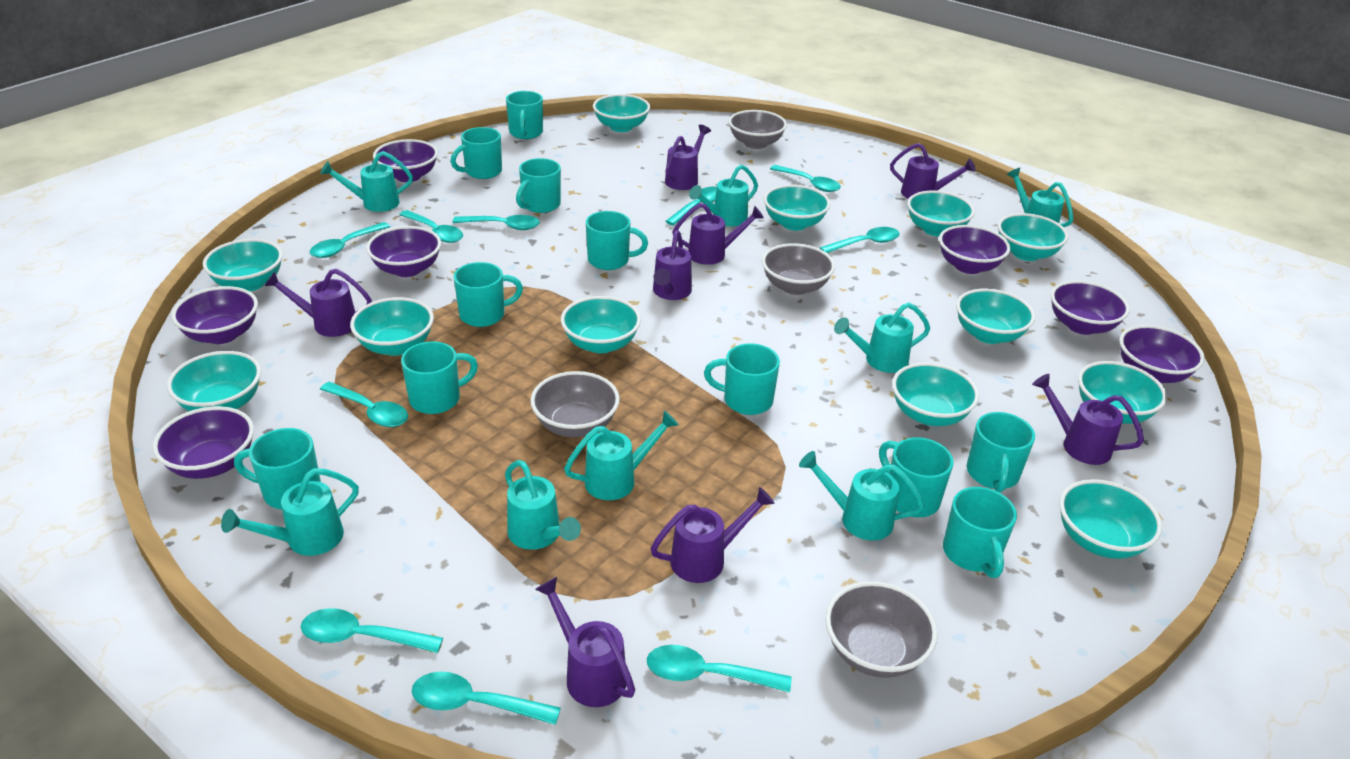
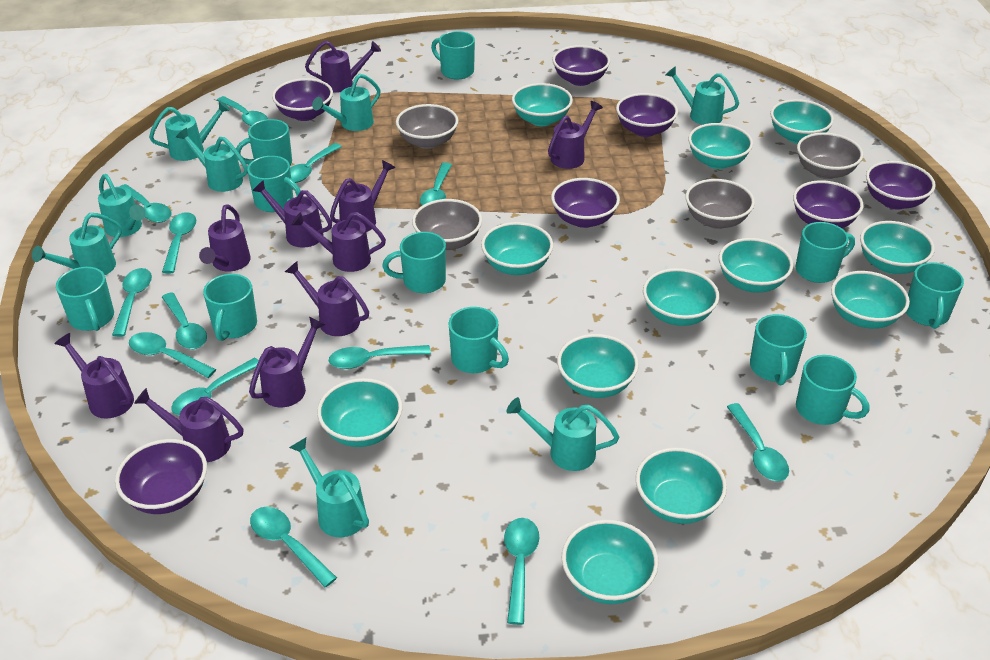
purple watering can: [264,269,372,337] [535,577,635,707] [651,487,775,583] [653,230,692,300] [665,125,711,190] [672,203,764,265] [890,143,976,199] [1032,374,1144,465] = 8 -> [54,333,134,419] [134,388,244,462] [199,204,251,272] [249,317,326,407] [252,180,332,248] [285,261,369,336] [291,212,386,272] [305,41,381,93] [330,160,395,232] [548,101,603,169] = 10
turquoise spoon: [301,608,443,653] [310,222,390,258] [320,382,408,427] [399,210,463,243] [412,671,561,725] [453,215,540,230] [647,645,791,693] [665,187,717,226] [770,165,841,192] [820,227,900,253] = 10 -> [112,268,152,337] [119,184,172,223] [129,332,216,378] [162,212,196,274] [162,292,207,349] [171,358,259,415] [217,96,268,126] [250,507,337,587] [290,143,342,183] [329,345,431,369] [420,163,452,206] [504,518,539,625] [727,403,789,481] = 13

